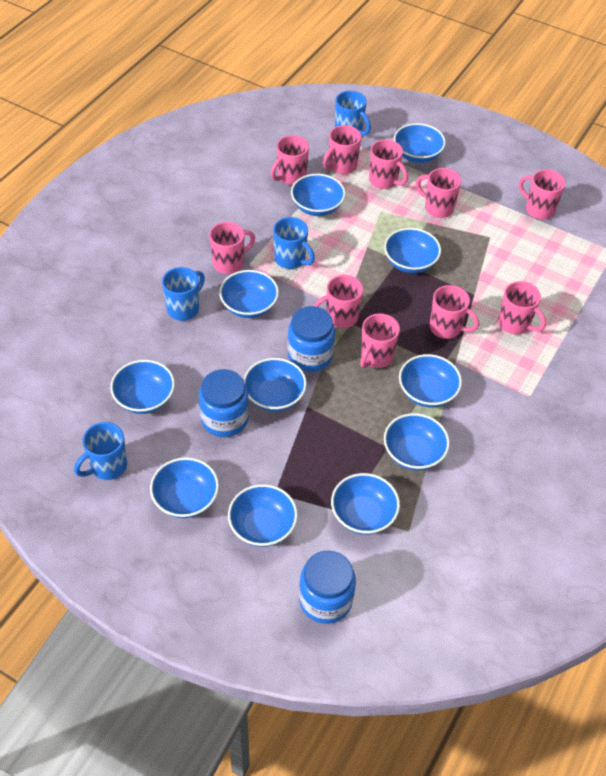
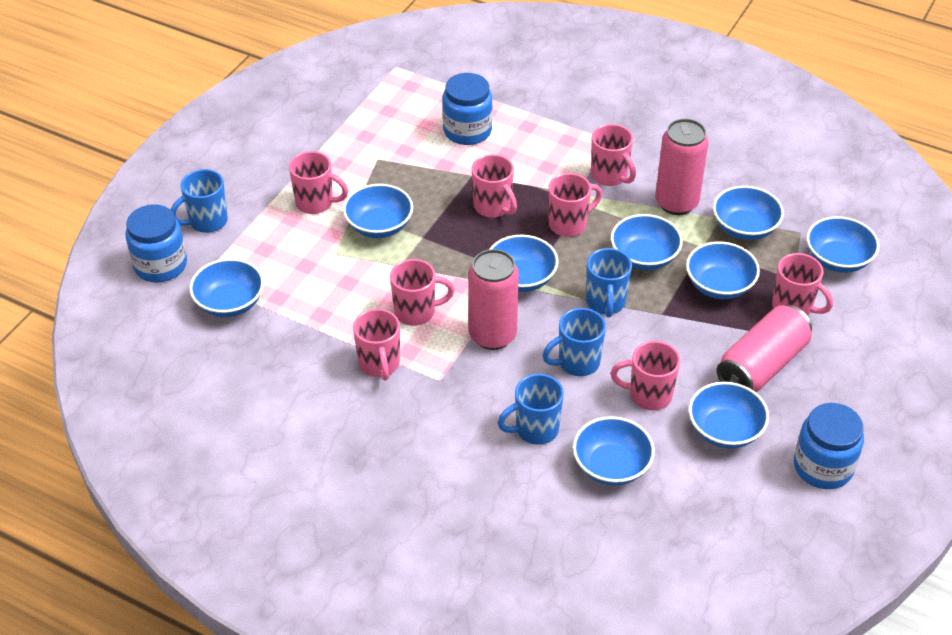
blue bowl: [110,360,175,414] [150,457,219,518] [219,270,279,318] [228,484,298,547] [243,358,307,412] [291,174,345,216] [331,473,400,535] [384,228,441,273] [384,413,450,470] [394,123,446,163] [399,354,462,407] = 11 -> [189,258,264,317] [343,184,413,238] [489,235,559,292] [573,416,655,486] [611,214,683,270] [686,241,760,299] [689,382,769,449] [713,186,784,240] [806,216,880,273] = 9
pink can: none = 0 -> [468,249,519,350] [655,119,709,215] [717,305,812,392] = 3
pink mug: [209,222,255,274] [271,135,309,185] [314,275,363,328] [323,125,361,174] [360,313,400,368] [369,140,408,189] [416,168,461,218] [429,285,479,339] [498,281,546,335] [519,169,566,220] = 10 -> [289,151,348,214] [353,309,400,381] [390,259,455,326] [472,154,517,217] [548,173,602,237] [591,124,636,186] [610,341,680,410] [772,253,833,316] = 8

